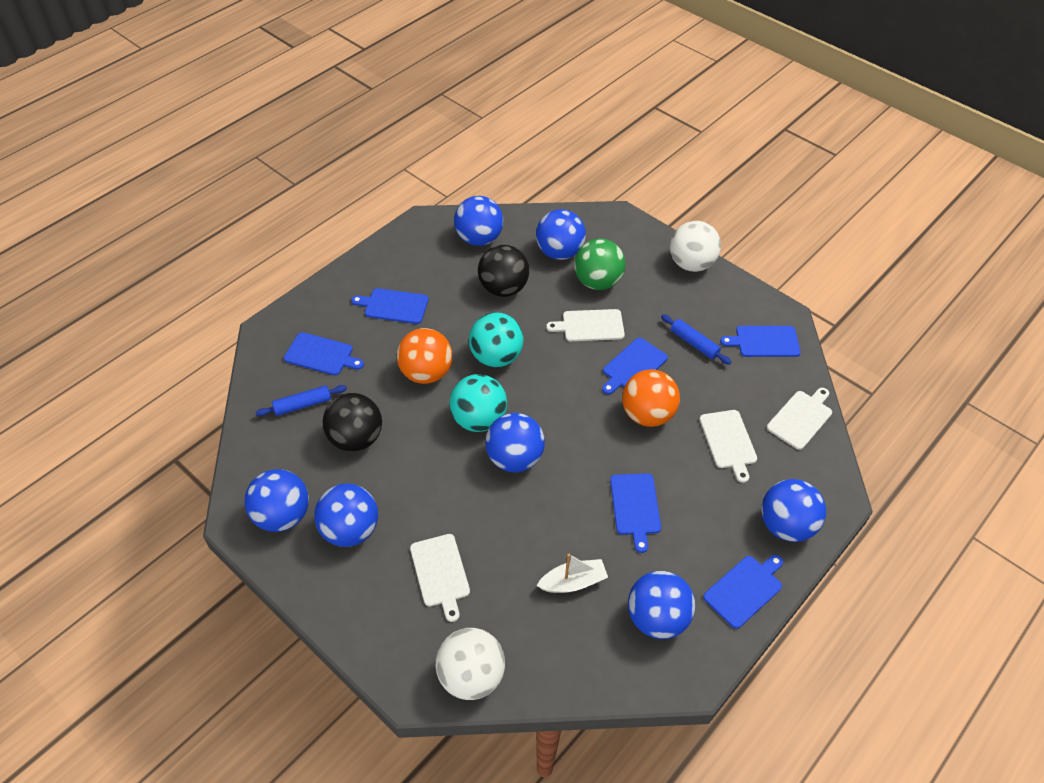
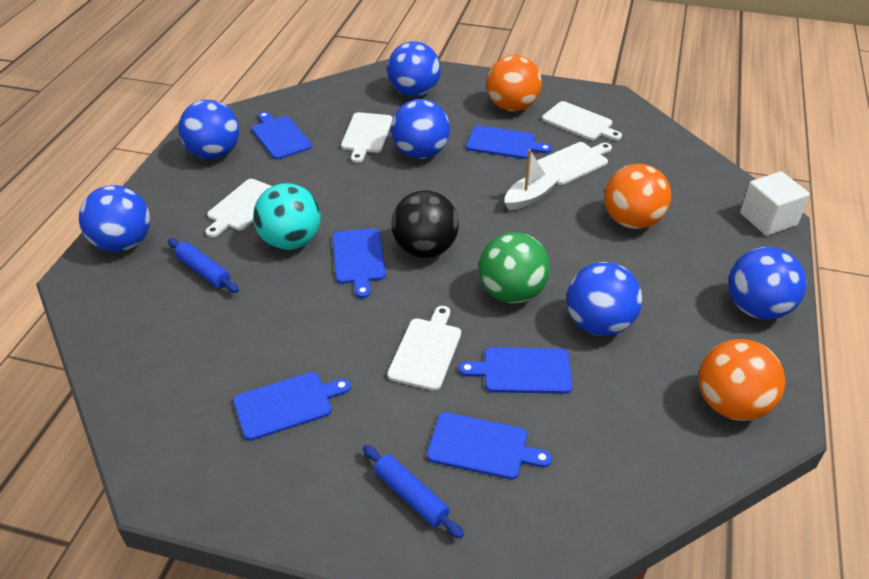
black ball: [323,393,382,452] [478,245,529,297] = 2 -> [392,191,459,258] = 1
blue ball: [244,469,309,532] [314,484,378,547] [454,196,503,246] [485,413,545,472] [536,209,586,260] [628,571,695,639] [761,479,826,542] = 7 -> [79,185,150,252] [178,100,239,159] [387,41,441,97] [391,99,450,159] [566,262,642,336] [728,247,806,320] = 6
orange ball: [397,328,452,384] [622,369,680,427] = 2 -> [487,55,542,112] [605,164,671,229] [699,339,785,421] = 3
turquoise ball: [449,374,507,432] [469,312,524,367] = 2 -> [253,183,321,250] = 1
white ball: [436,628,505,700] [670,221,721,272] = 2 -> none = 0
white cube: none = 0 -> [740,171,810,236] = 1
white cutting board: [410,534,470,622] [546,309,625,341] [700,410,757,483] [767,388,832,450] = 4 -> [205,179,272,237] [341,112,393,163] [387,306,461,391] [537,142,612,185] [542,101,622,140] = 5

